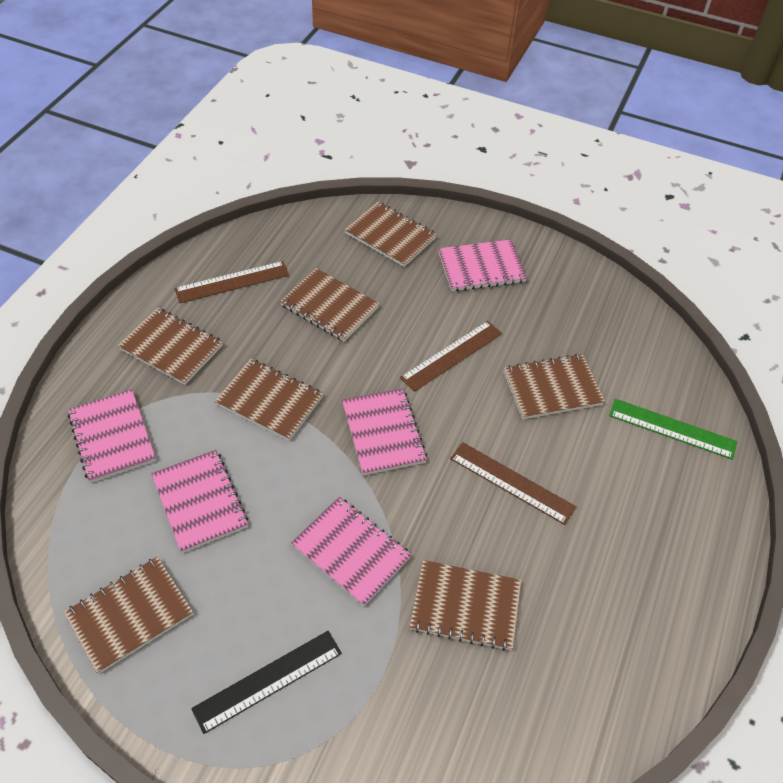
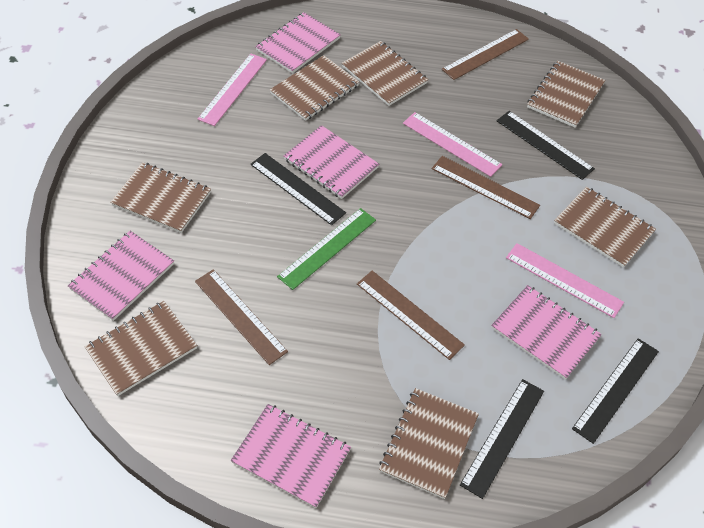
black ruler: [191,631,342,734] = 1 -> [251,153,346,225] [460,379,544,499] [497,111,595,180] [572,338,659,444] = 4
brown ruler: [174,261,289,303] [400,321,502,392] [450,442,576,525] = 3 -> [195,269,288,365] [357,271,465,360] [432,156,540,219] [442,29,529,80] = 4
pink ruler: none = 0 -> [198,54,267,126] [403,112,502,177] [506,243,624,318] = 3

